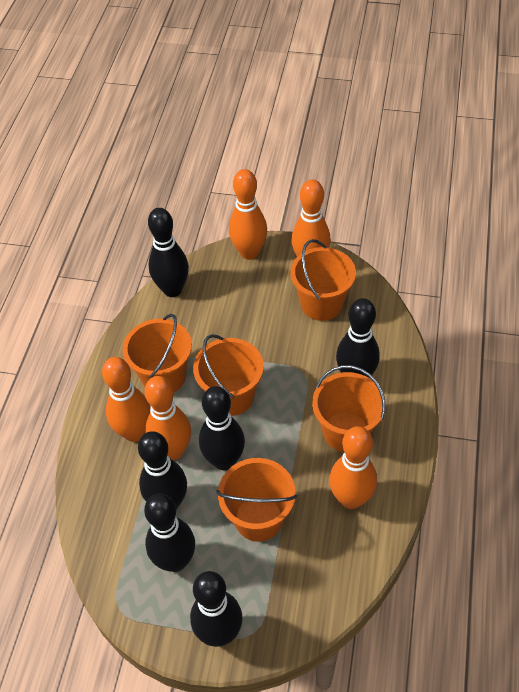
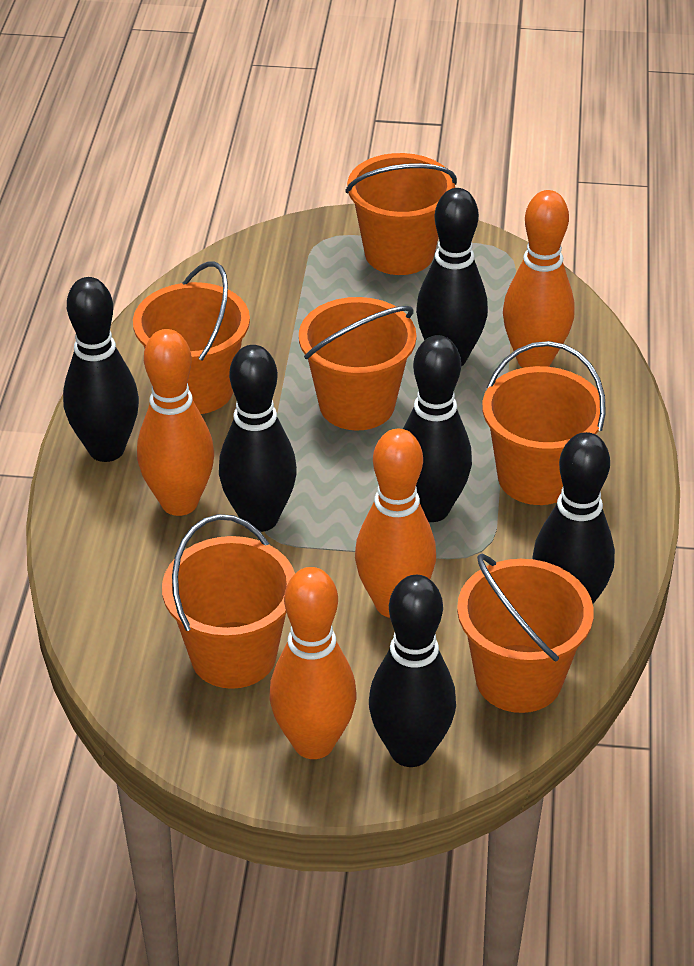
orange bowling pin: [102,357,151,442] [144,376,191,460] [229,169,267,260] [292,179,331,256] [329,426,377,509] = 5 -> [137,329,214,516] [269,567,356,759] [355,429,436,618] [503,190,574,368] = 4
orange bucket: [122,314,192,392] [193,334,264,416] [217,458,297,542] [290,239,356,321] [312,365,386,452] = 5 -> [133,262,250,414] [162,514,295,689] [299,297,416,430] [345,153,457,275] [457,554,594,713] [482,341,606,505] = 6

